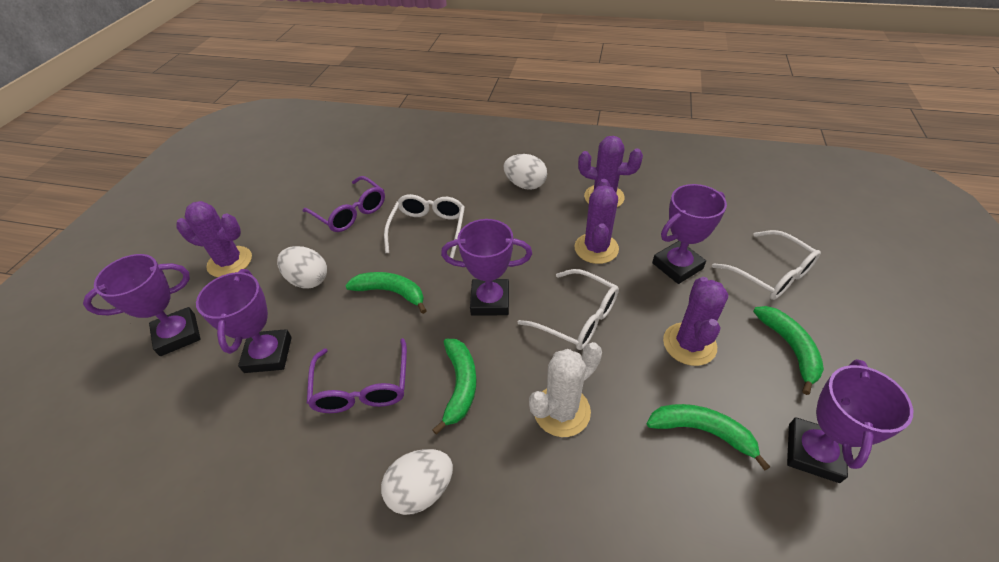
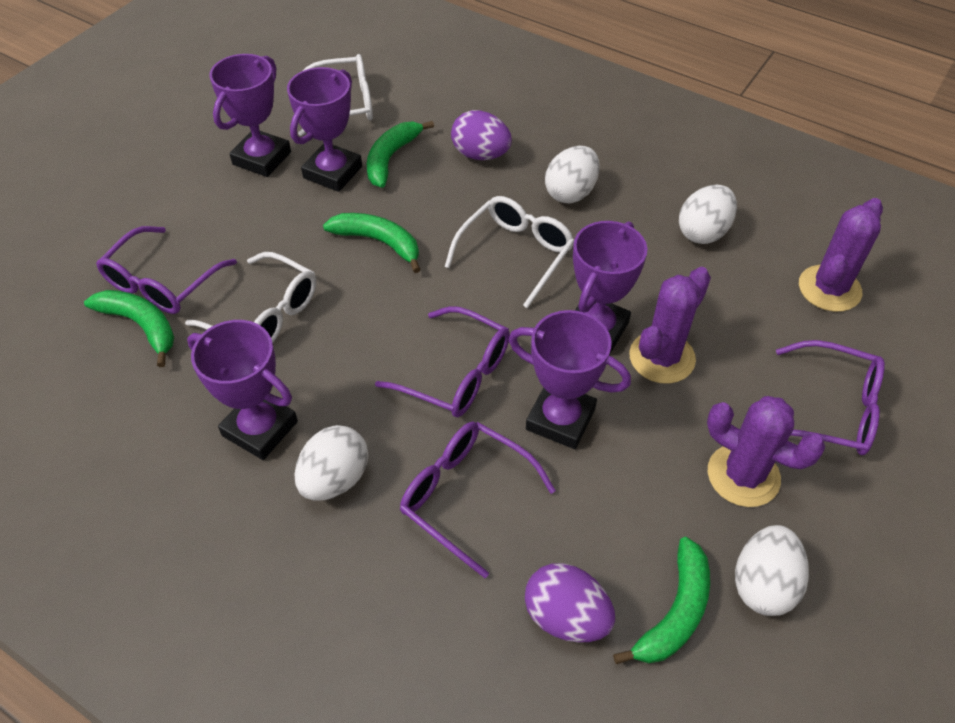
purple cactus: [176,201,252,277] [574,179,619,264] [578,136,643,207] [663,277,728,366] = 4 -> [629,267,711,384] [707,396,825,507] [799,198,883,312] = 3
purple egg: none = 0 -> [451,110,512,160] [525,563,615,643] = 2
purple glasses: [303,176,385,232] [307,338,407,413] = 2 -> [96,226,237,314] [375,306,510,417] [400,421,556,578] [776,340,885,455] = 4
white cactus: [529,342,602,437] = 1 -> none = 0
white egg: [277,246,327,289] [381,449,453,515] [504,154,547,190] = 3 -> [295,425,369,501] [545,146,600,204] [679,184,737,244] [735,525,809,616] = 4

